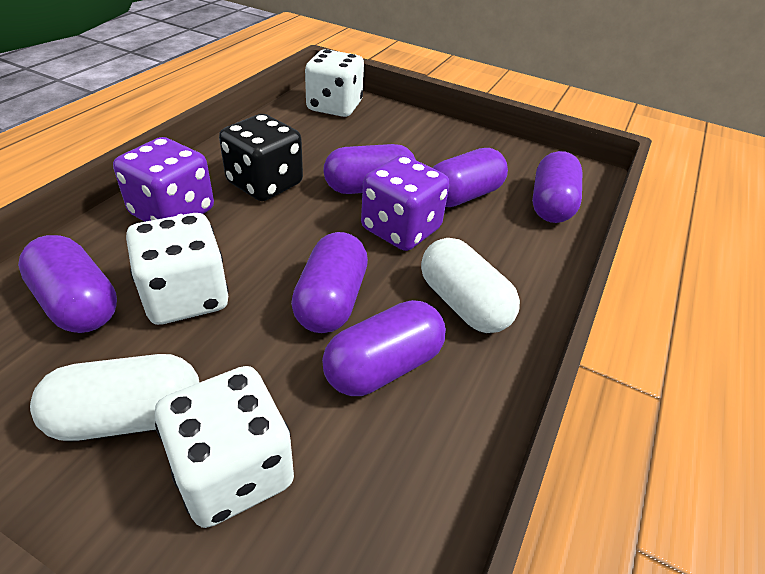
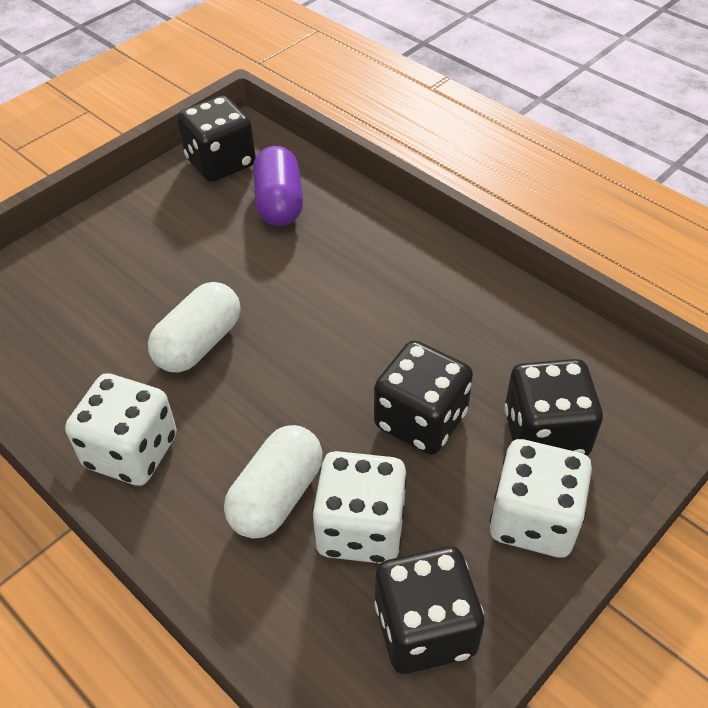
black dice: [219,114,303,201] = 1 -> [177,95,256,182] [374,340,473,455] [374,546,485,674] [504,359,603,456] = 4
purple capsule: [18,235,117,333] [291,232,368,333] [322,300,446,396] [324,144,416,194] [433,148,508,207] [532,151,582,223] = 6 -> [253,146,303,226] = 1
purple dice: [113,137,214,222] [361,155,450,251] = 2 -> none = 0

